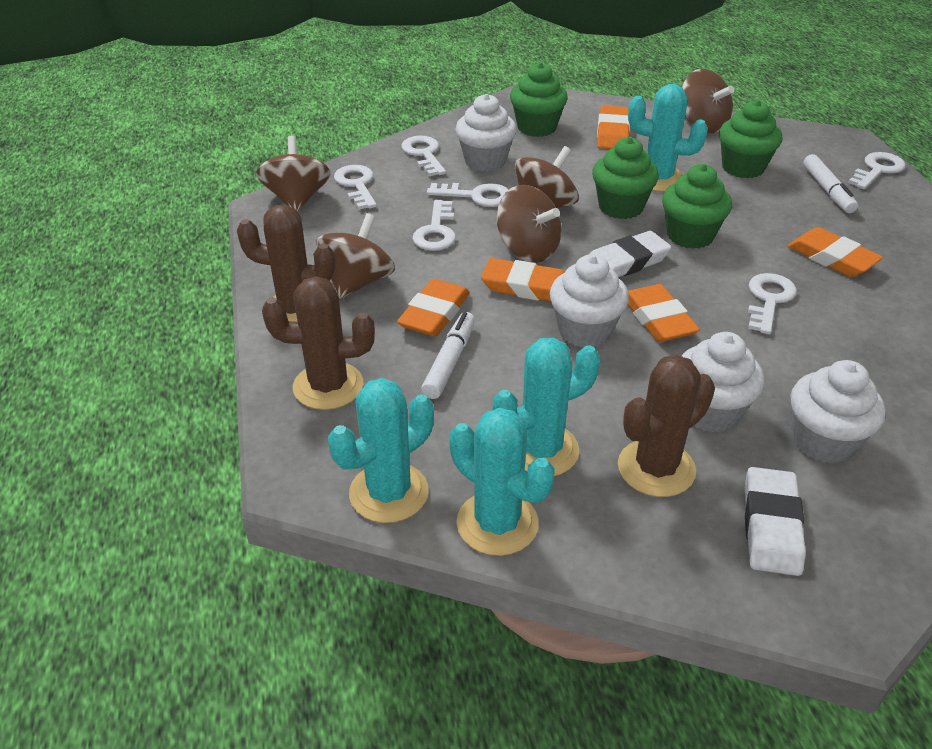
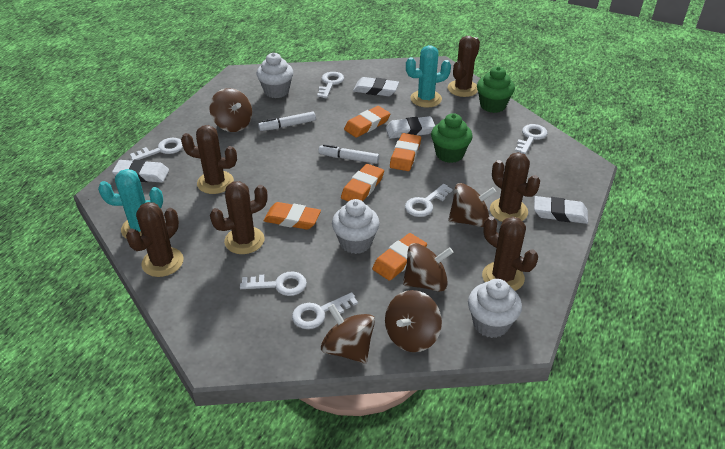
brown cactus: [237,205,335,322] [262,276,375,410] [618,355,715,497] = 3 -> [126,202,184,277] [181,125,237,194] [210,181,268,254] [448,36,480,97] [482,216,538,291] [490,152,540,222] = 6
green cupcake: [510,62,568,137] [592,137,659,219] [662,164,732,249] [719,100,782,178] = 4 -> [431,113,473,163] [477,66,515,113] = 2
turquoise cactus: [328,378,434,523] [449,408,555,556] [492,338,600,476] [628,84,708,192] = 4 -> [98,169,163,239] [406,45,451,108] = 2
white cupcake: [455,94,517,172] [550,254,629,348] [682,332,765,433] [791,360,886,464] = 4 -> [257,53,293,98] [332,199,380,254] [468,279,522,338] = 3
white eraser: [590,231,671,277] [745,467,806,576] = 2 -> [112,160,169,183] [353,77,399,96] [386,116,435,139] [534,196,588,224] = 4

